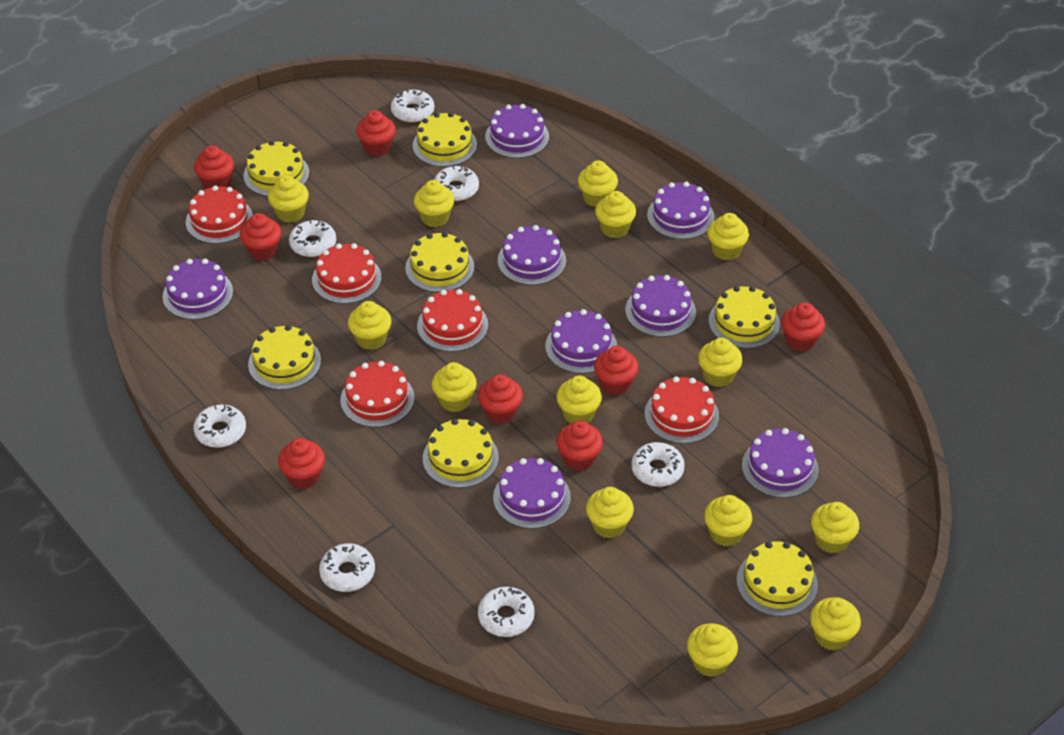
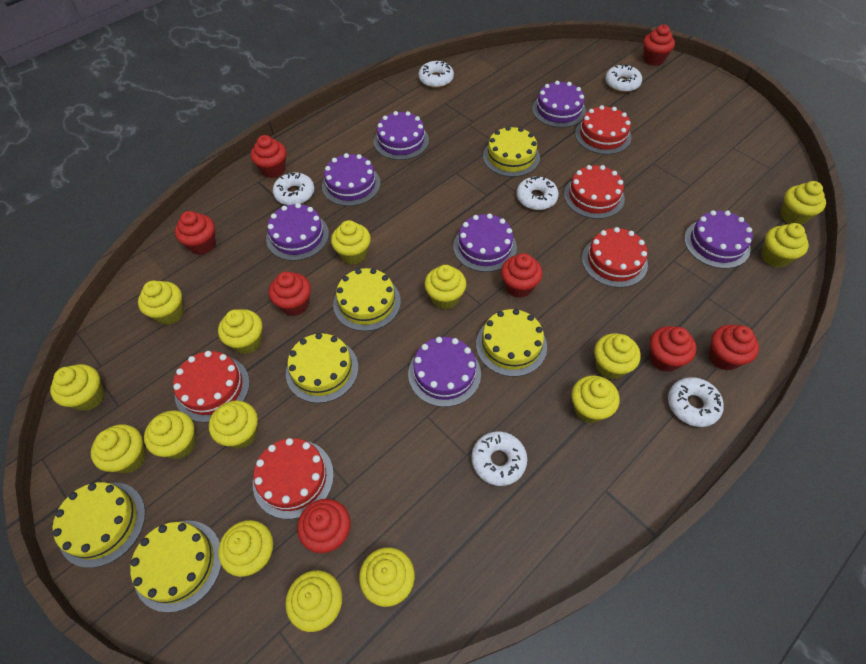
purple cake: [163,259,233,320] [485,104,549,158] [493,458,571,529] [498,225,566,285] [545,309,617,374] [625,275,696,337] [647,182,714,239] [742,428,819,498] = 8 -> [266,203,329,261] [322,153,380,206] [374,111,429,160] [408,337,481,407] [453,213,517,272] [532,81,586,128] [684,210,753,269] = 7
white donut: [194,404,246,448] [289,220,336,257] [319,543,375,592] [391,89,434,123] [434,166,479,201] [478,587,535,637] [631,442,685,487] = 7 -> [273,172,314,205] [418,61,454,88] [472,431,527,486] [516,176,559,210] [605,64,642,92] [668,377,724,427] = 6
yellow cake: [243,141,309,196] [248,325,321,390] [405,232,474,292] [413,112,477,167] [423,419,499,488] [709,286,780,348] [737,541,818,616] = 7 -> [53,482,145,568] [130,520,222,613] [286,333,358,403] [333,268,401,331] [476,309,547,377] [483,126,540,177] = 6
yellow cupcake: [268,176,309,223] [348,301,391,350] [414,180,454,227] [432,362,477,412] [556,376,602,423] [578,161,618,207] [586,487,634,538] [595,191,636,238] [687,623,738,677] [698,338,743,387] [704,495,752,546] [707,213,749,261] [810,597,861,651] [811,502,859,554] = 14 -> [50,364,105,411] [91,424,146,473] [138,280,184,325] [144,410,196,459] [209,400,258,449] [218,309,262,354] [218,520,273,577] [285,570,342,632] [331,220,371,265] [359,547,415,607] [425,265,466,309] [571,375,620,423] [594,333,641,380] [761,223,809,268] [780,181,826,225] = 15

